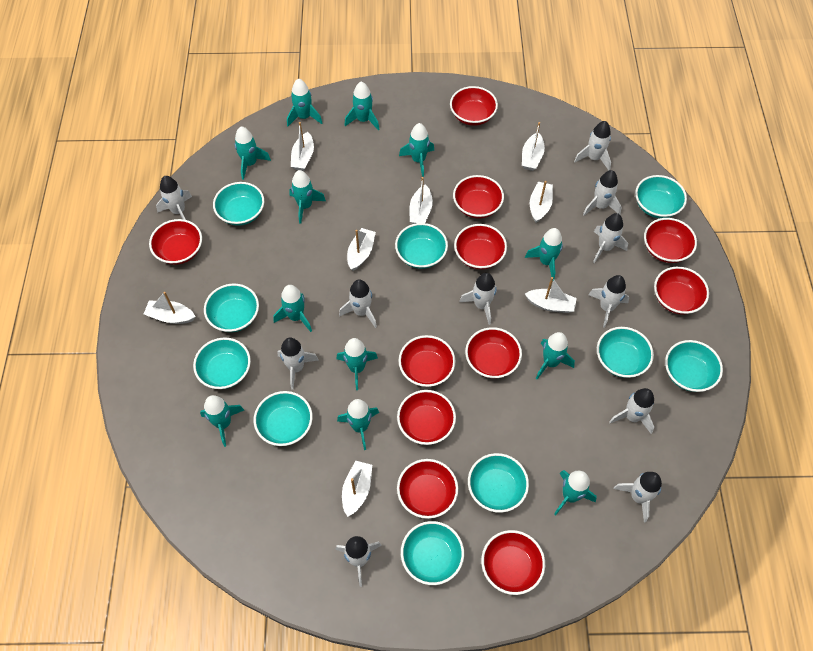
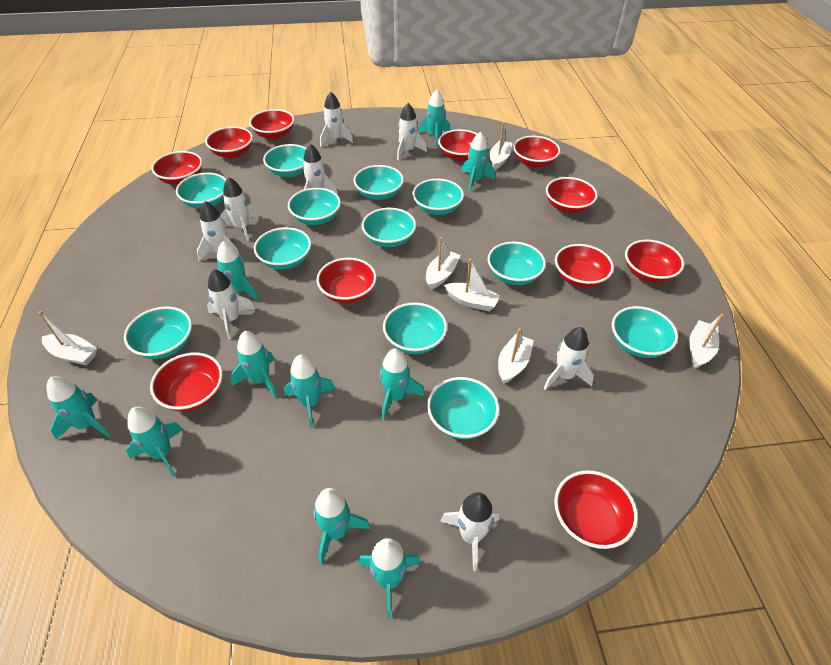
turquoise bowl: [193,337,251,389] [204,284,259,332] [213,182,264,226] [254,391,313,446] [395,223,448,269] [401,521,464,585] [468,453,529,513] [597,327,654,378] [635,175,687,218] [665,340,723,392] = 10 -> [124,306,192,359] [176,172,227,209] [254,227,311,270] [263,144,306,178] [288,188,341,225] [354,165,404,200] [362,208,416,247] [383,303,447,354] [412,179,464,215] [427,377,499,439] [488,242,546,285] [612,306,678,358] = 12
turquoise rocket: [200,395,244,447] [235,126,271,180] [273,285,312,332] [287,78,322,126] [289,170,326,224] [336,338,378,390] [337,399,379,450] [345,82,380,131] [399,123,434,177] [525,228,563,280] [536,332,575,379] [554,470,597,515] = 12 -> [47,376,111,440] [126,407,183,478] [217,241,259,301] [231,331,277,398] [284,354,335,428] [313,488,371,565] [358,538,421,619] [379,348,425,420] [418,89,450,147] [461,131,495,192] = 10
white boat: [144,292,196,324] [291,122,314,171] [342,461,372,517] [347,228,376,271] [409,177,433,224] [522,122,545,171] [525,277,577,313] [530,181,553,223] = 8 -> [38,311,97,366] [426,237,461,290] [444,259,500,311] [490,122,512,169] [498,328,534,384] [689,314,724,368] = 6
white rocket: [156,176,192,220] [277,337,319,390] [335,536,382,587] [339,279,377,328] [460,273,497,325] [574,121,611,170] [583,170,622,216] [588,275,629,328] [593,213,628,263] [609,388,654,434] [614,472,662,522] = 11 -> [197,201,241,261] [207,269,255,339] [221,177,259,241] [302,144,338,195] [320,92,353,146] [397,103,427,160] [440,492,500,571] [544,327,594,390] = 8

